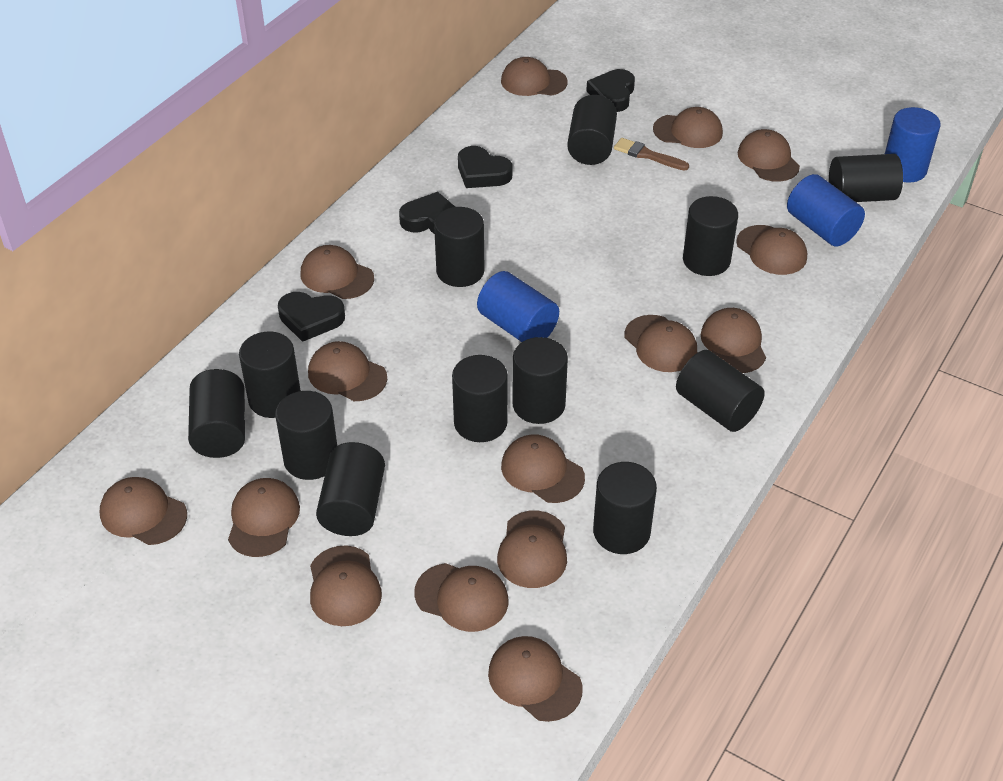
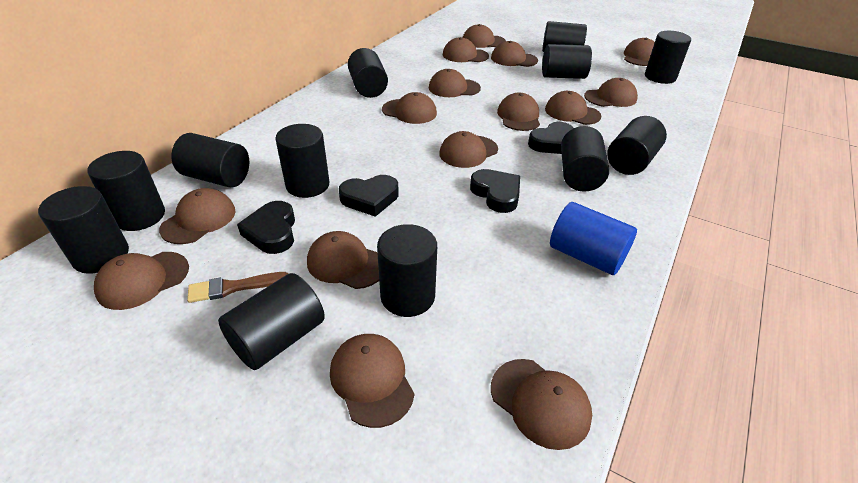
blue cylinder: [477,271,559,342] [787,174,865,246] [885,107,941,183] = 3 -> [550,202,637,275] = 1

